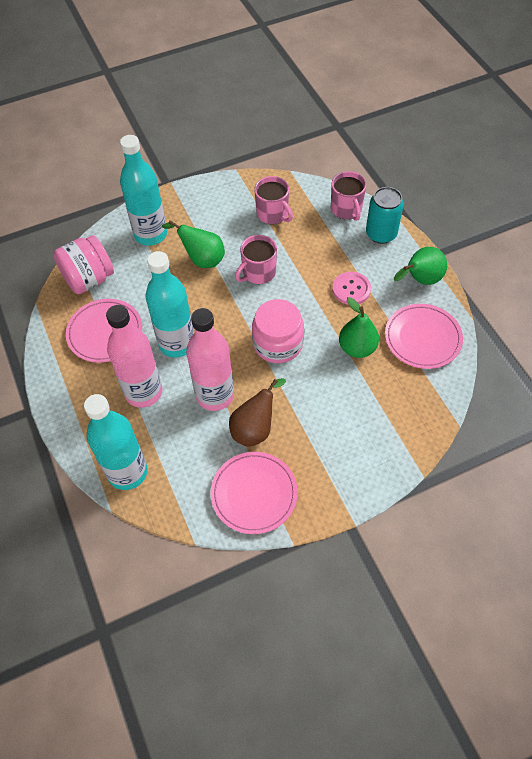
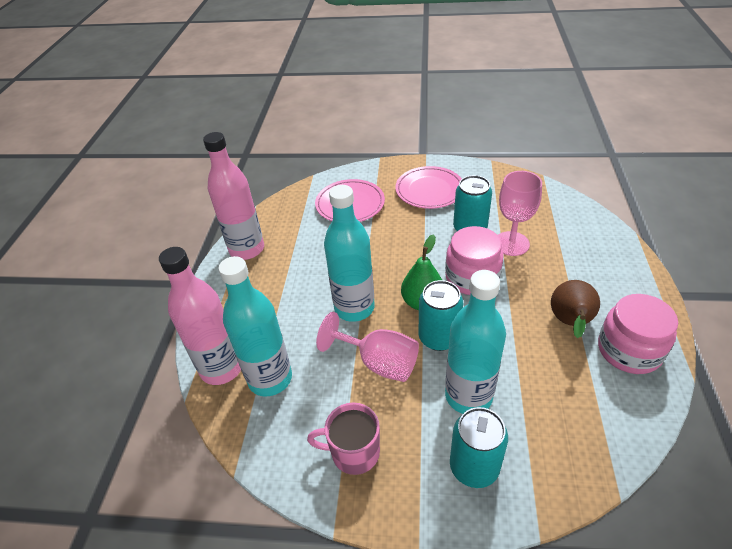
green pear: [162,220,225,268] [339,297,379,358] [394,247,447,285] = 3 -> [401,234,442,310] = 1
pink button: [332,272,371,305] = 1 -> none = 0
pink goblet: none = 0 -> [316,312,419,382] [498,171,542,256] = 2
pink mug: [235,235,277,284] [254,176,293,224] [331,171,366,221] = 3 -> [307,402,380,475] = 1
pink plate: [66,299,142,363] [211,452,298,534] [385,304,463,369] = 3 -> [315,179,385,222] [395,166,462,209] = 2
turquoise can: [366,187,404,244] = 1 -> [418,280,463,351] [450,407,508,488] [453,175,492,231] = 3

